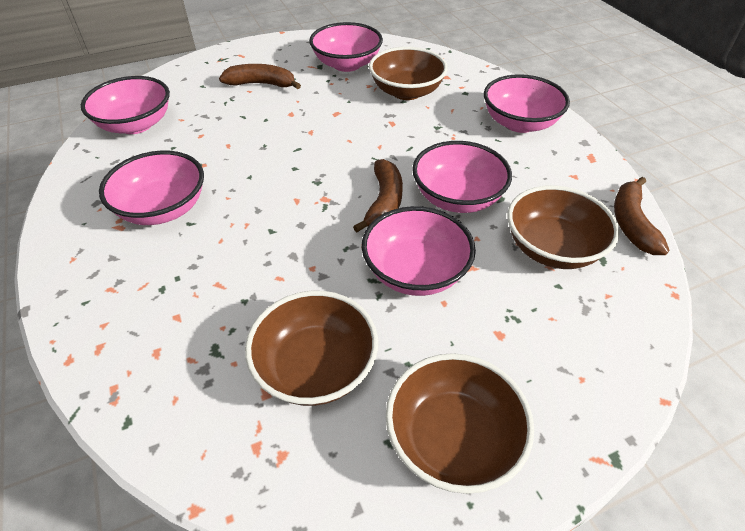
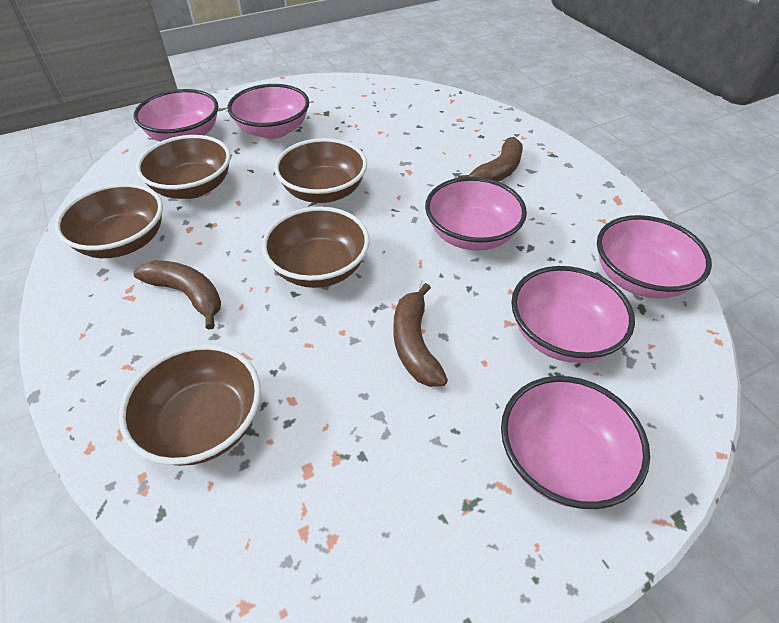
brown bowl: [245,291,378,406] [369,47,448,100] [386,353,534,494] [507,185,620,269] = 4 -> [55,183,163,258] [119,344,261,466] [136,135,231,199] [262,206,370,288] [274,138,367,203] = 5

